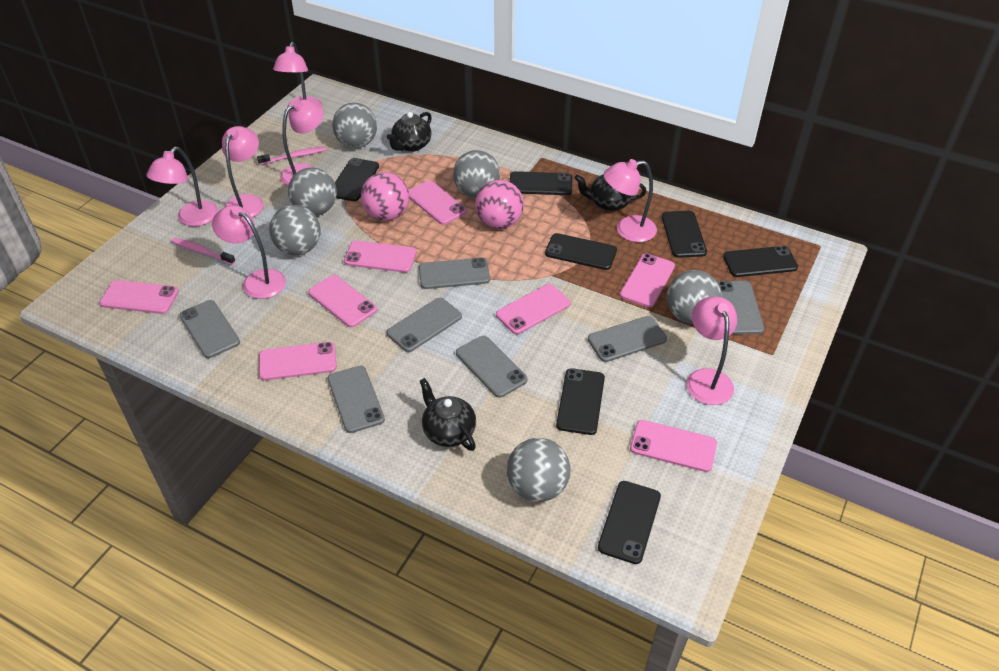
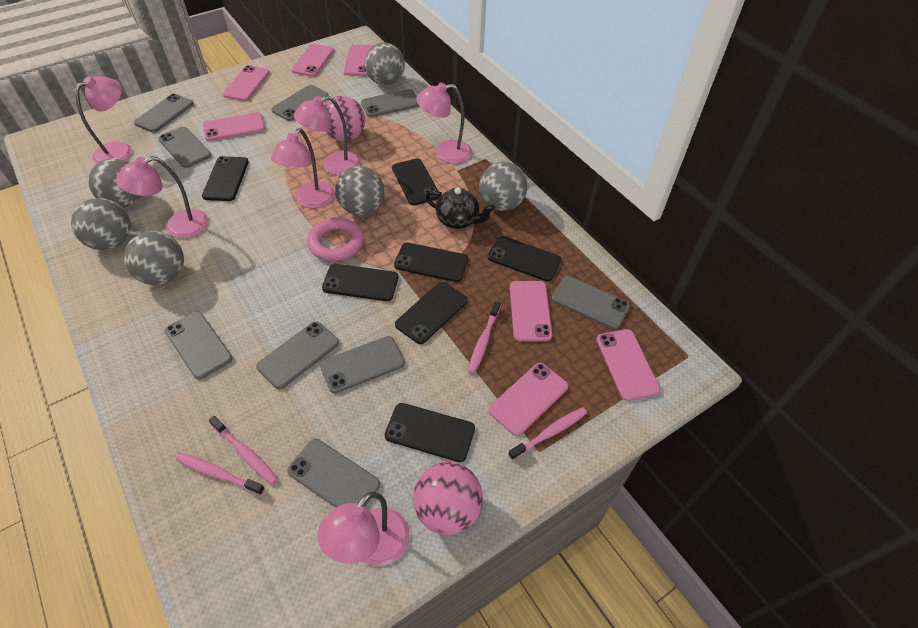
black teapot: [386,112,432,152] [420,378,476,451] [575,174,647,211] = 3 -> [425,187,495,229] = 1
grey phone: [180,300,240,358] [328,366,385,433] [387,298,462,352] [419,258,490,289] [456,336,527,398] [588,316,667,362] [717,281,764,334] = 7 -> [134,94,194,133] [158,126,211,168] [165,311,232,380] [256,321,339,389] [272,85,329,121] [287,439,380,508] [320,336,405,393] [361,89,419,117] [551,276,630,329] = 9
pink lamp: [147,147,218,226] [212,205,286,299] [222,126,264,217] [273,42,322,107] [280,99,323,186] [604,159,657,242] [686,297,737,405] = 7 -> [75,76,132,163] [116,156,208,238] [271,128,335,208] [294,96,361,176] [317,492,409,566] [416,82,472,164] = 6
pink phone: [100,280,179,314] [259,342,336,380] [308,275,377,327] [344,240,416,273] [408,180,467,225] [496,284,570,334] [620,254,675,307] [630,420,717,472] = 8 -> [203,112,265,141] [223,65,270,101] [291,44,334,77] [343,44,373,76] [488,363,568,436] [510,281,552,341] [596,329,660,401] = 7
pink ring: none = 0 -> [307,218,364,261] = 1
pink toothbrush: [171,238,235,265] [257,146,326,165] = 2 -> [175,453,265,495] [209,416,278,484] [468,301,500,374] [508,407,587,460] = 4

